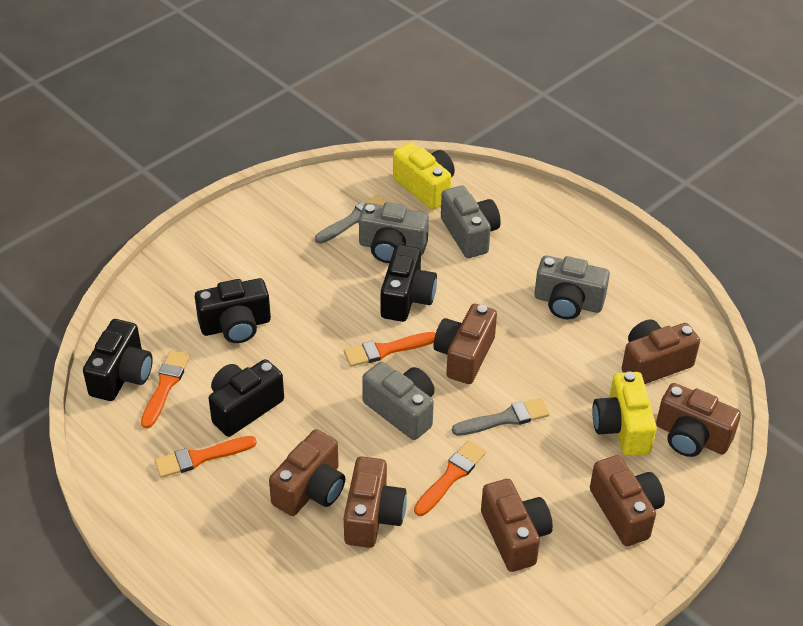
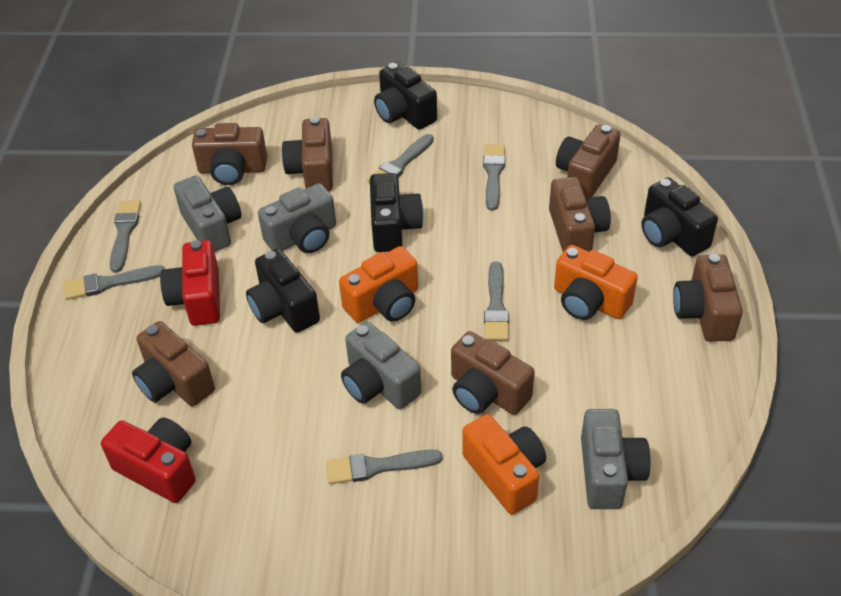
grey brush: [315,195,386,244] [452,398,549,436] = 2 -> [63,265,165,300] [110,200,141,273] [326,450,443,484] [367,134,434,183] [483,144,505,211] [484,262,509,341] = 6
orange brush: [141,350,190,429] [154,436,257,478] [344,332,436,367] [414,440,486,516] = 4 -> none = 0
orange camera: none = 0 -> [339,246,418,323] [462,414,546,514] [554,245,638,320] = 3
red camera: none = 0 -> [101,418,196,503] [160,240,220,326] = 2
yellow camera: [393,142,455,210] [592,372,657,456] = 2 -> none = 0

